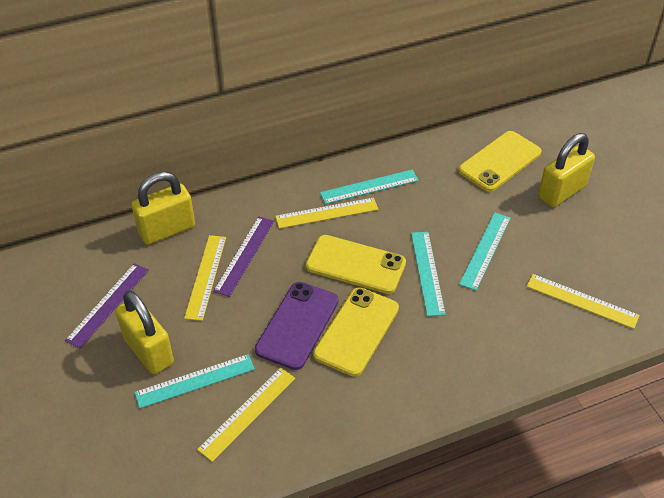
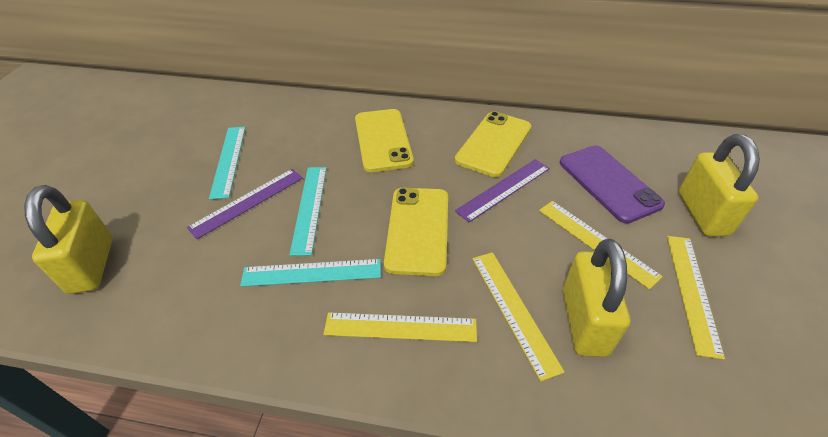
turquoise ruler: [134,354,255,408] [320,170,419,204] [411,232,446,316] [459,212,510,291] = 4 -> [209,127,246,200] [240,259,381,287] [289,167,327,256] = 3

